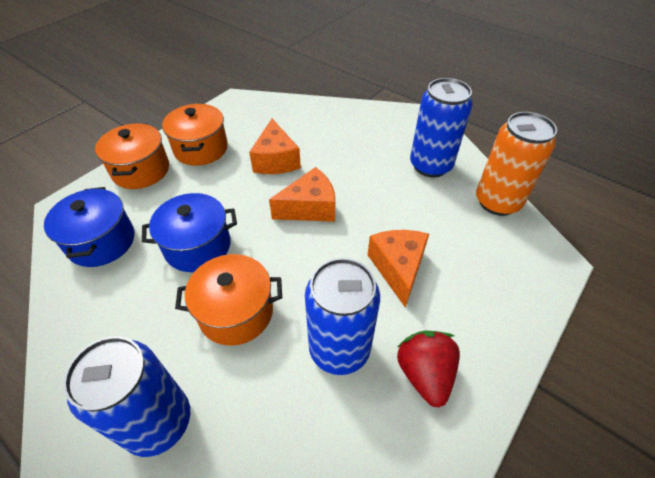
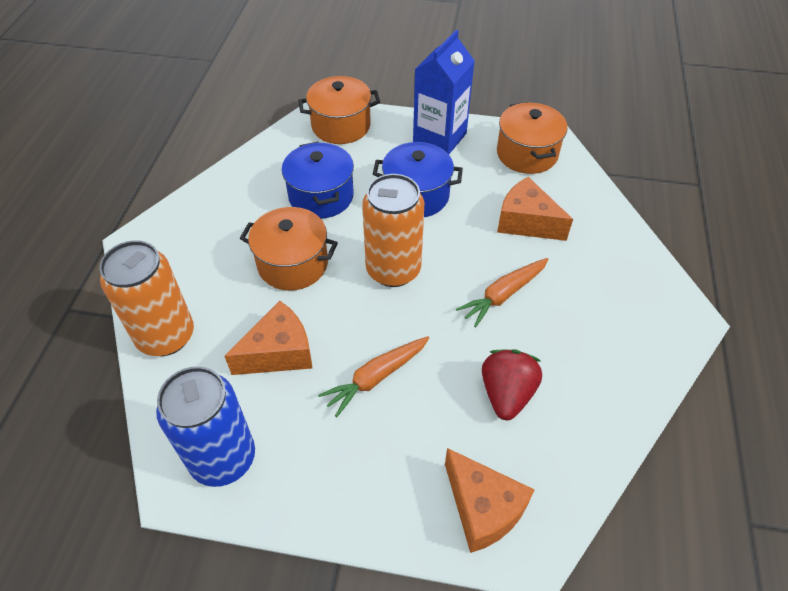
blue can: [63,336,190,457] [305,258,380,375] [410,78,473,177] = 3 -> [156,366,255,487] = 1
blue carton: none = 0 -> [413,30,475,154] = 1
orange can: [476,112,557,216] = 1 -> [99,240,194,356] [362,174,424,287] = 2
orange carrot: none = 0 -> [318,336,429,417] [456,258,548,328] = 2

